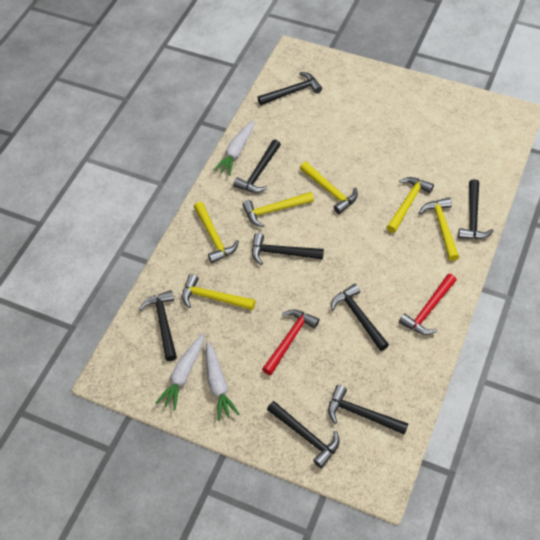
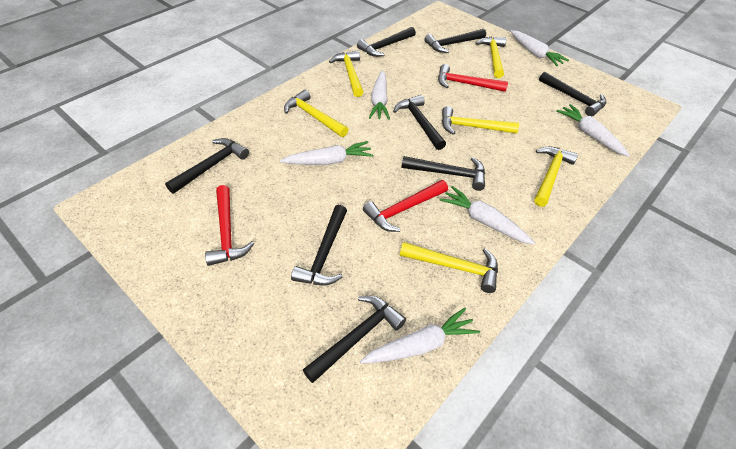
red hammer: [262,309,319,375] [399,274,456,335] = 2 -> [205,185,255,266] [363,180,448,232] [438,64,508,92] = 3
white carrot: [156,333,204,411] [206,341,240,421] [214,120,254,176] = 3 -> [280,141,373,165] [360,308,480,364] [369,70,390,120] [440,186,535,245] [510,30,569,66] [557,104,630,157] = 6

